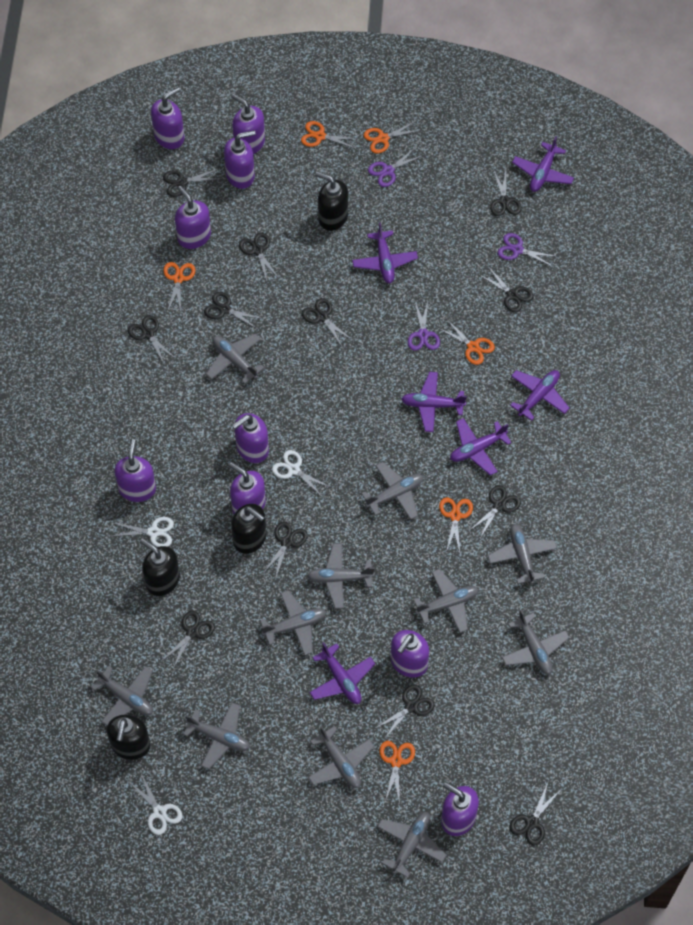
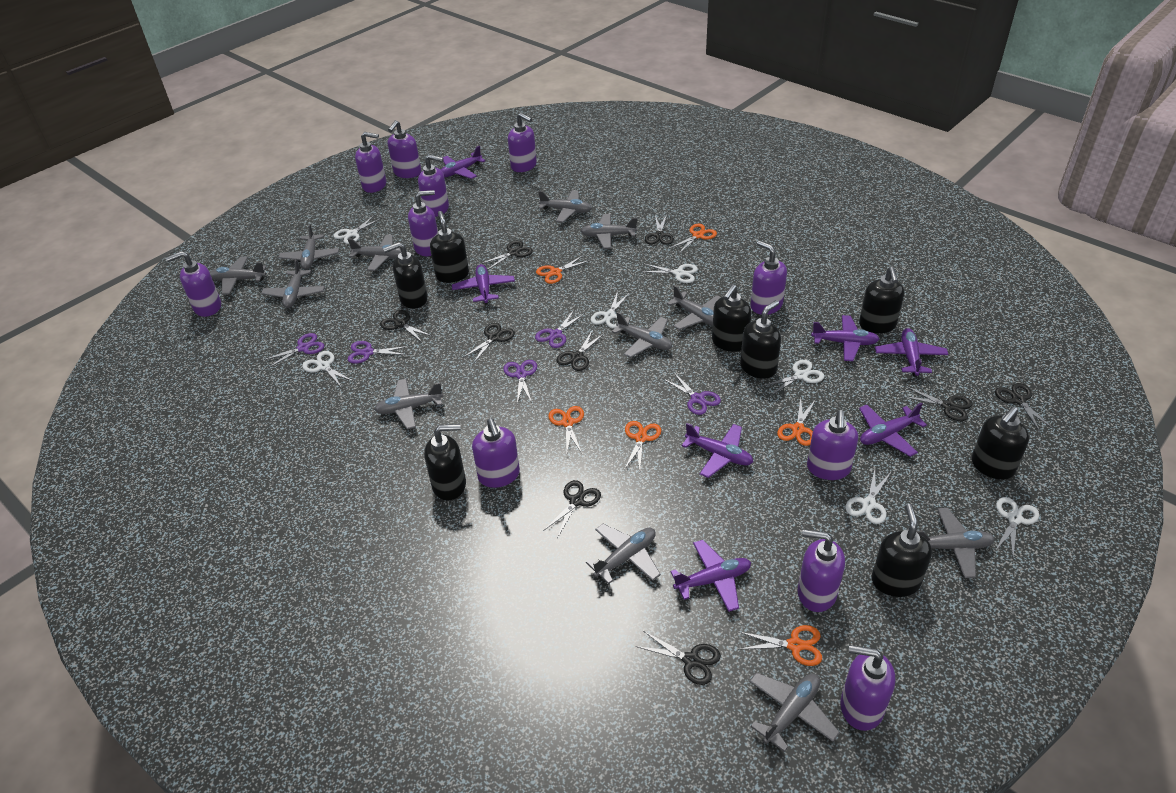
black scissors: [128,315,176,365] [162,611,215,669] [163,169,218,197] [204,292,263,329] [239,233,279,282] [263,522,308,580] [302,298,352,348] [374,685,435,738] [470,485,521,538] [478,268,534,313] [490,169,522,216] [509,783,560,845] = 12 -> [380,310,432,342] [463,323,515,363] [480,240,533,270] [543,480,601,537] [556,331,604,371] [635,631,721,685] [645,215,674,245] [901,386,972,421] [995,383,1054,432] = 9
black soap dispenser: [107,714,151,760] [140,538,180,596] [231,504,267,554] [315,172,348,231] = 4 -> [383,242,428,309] [424,424,466,500] [430,211,469,283] [712,284,751,352] [740,300,781,379] [859,267,904,333] [872,504,932,597] [972,406,1029,480] = 8
grey plane: [91,666,153,726] [183,702,250,769] [206,334,265,384] [260,590,326,655] [307,543,375,609] [308,726,374,788] [362,462,423,520] [377,812,447,878] [413,569,479,633] [488,524,557,584] [502,610,570,675] = 11 -> [210,257,267,294] [261,259,325,308] [278,224,339,270] [348,235,401,271] [374,379,443,430] [538,190,592,223] [581,214,638,249] [586,524,661,584] [612,312,672,358] [667,285,721,330] [749,673,840,752] [916,508,995,579] = 12
purple plane: [309,642,375,704] [352,223,418,283] [401,372,467,432] [450,418,512,475] [510,370,570,421] [512,136,574,192] = 6 -> [441,146,486,179] [452,264,515,305] [670,540,751,612] [682,423,753,478] [811,315,879,361] [859,402,927,457] [875,328,948,377] = 7
purple scissors: [368,147,424,187] [408,301,440,350] [498,233,558,267] = 3 -> [262,333,324,369] [347,341,410,364] [504,360,537,403] [535,310,585,348] [662,371,721,415] = 5
purple soap dispenser: [115,439,156,502] [151,87,184,149] [175,186,211,249] [224,130,256,189] [229,462,266,514] [232,94,265,154] [232,413,269,463] [391,630,429,678] [441,782,479,836] = 9 -> [166,251,221,317] [355,132,386,193] [388,120,421,178] [408,190,438,256] [418,154,449,217] [472,418,520,488] [508,113,537,172] [750,241,787,315] [798,529,845,612] [807,410,858,480] [841,645,895,731] = 11
white scissors: [113,517,174,547] [128,774,183,835] [272,450,330,496] = 3 -> [302,351,353,388] [334,216,382,244] [591,291,630,328] [641,263,698,283] [763,360,825,395] [845,469,891,524] [995,497,1039,556] = 7

